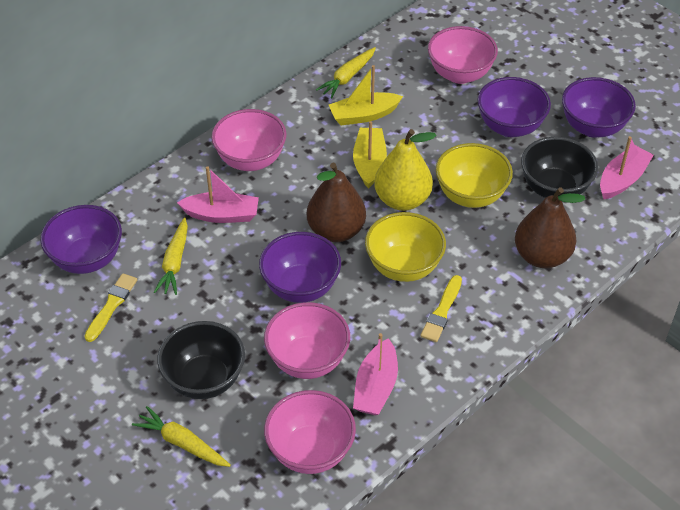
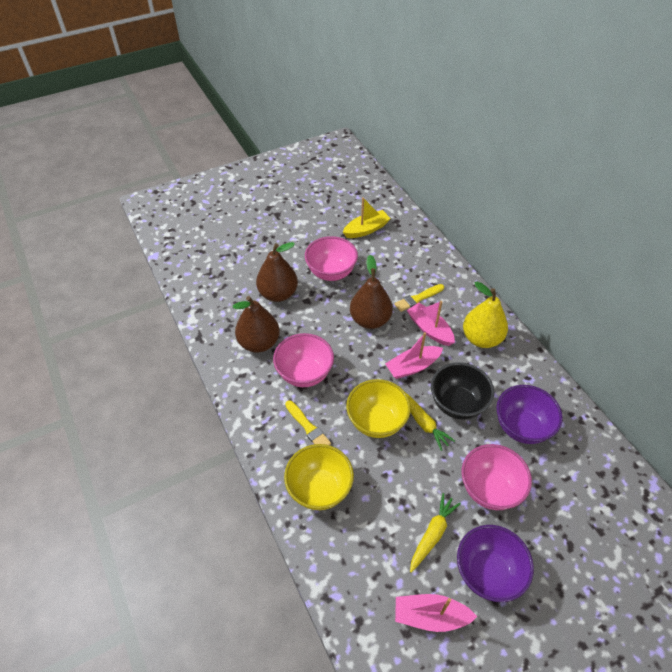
black bowl: [157,321,245,399] [521,137,598,198] = 2 -> [431,362,494,419] = 1
brown pear: [307,163,366,242] [515,187,585,268] = 2 -> [233,296,280,353] [256,242,298,302] [350,255,393,329] = 3
pink bowl: [211,109,286,171] [264,302,350,379] [264,390,356,474] [428,26,498,84] = 4 -> [273,333,334,387] [305,236,358,281] [461,444,532,510] = 3
purple bowl: [41,205,122,274] [259,232,341,303] [477,77,551,137] [562,77,636,138] = 4 -> [457,525,534,602] [496,385,563,444] = 2
yellow boat: [329,65,403,125] [353,121,387,189] = 2 -> [343,197,391,238] = 1
yellow carrot: [132,406,231,467] [154,217,188,295] [316,47,376,98] = 3 -> [405,392,455,451] [410,493,461,573] = 2

